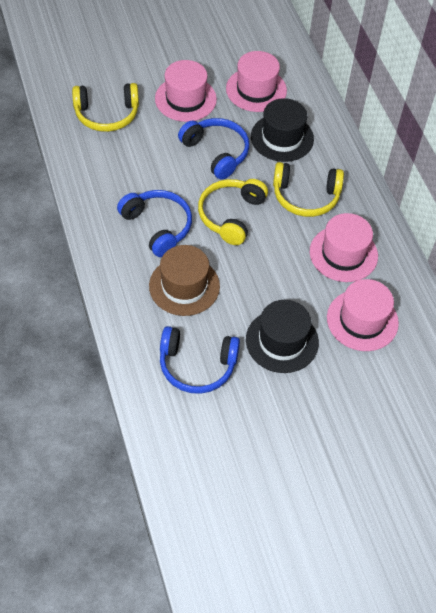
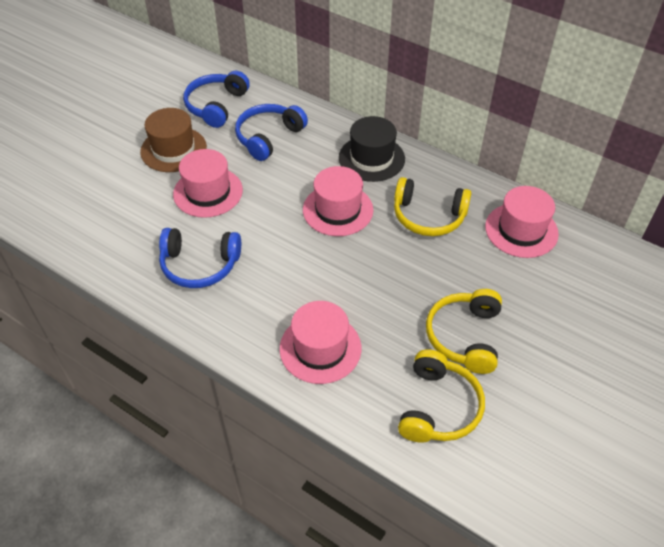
black hat: [246,300,319,373] [251,98,314,162] = 2 -> [339,116,405,182] = 1

